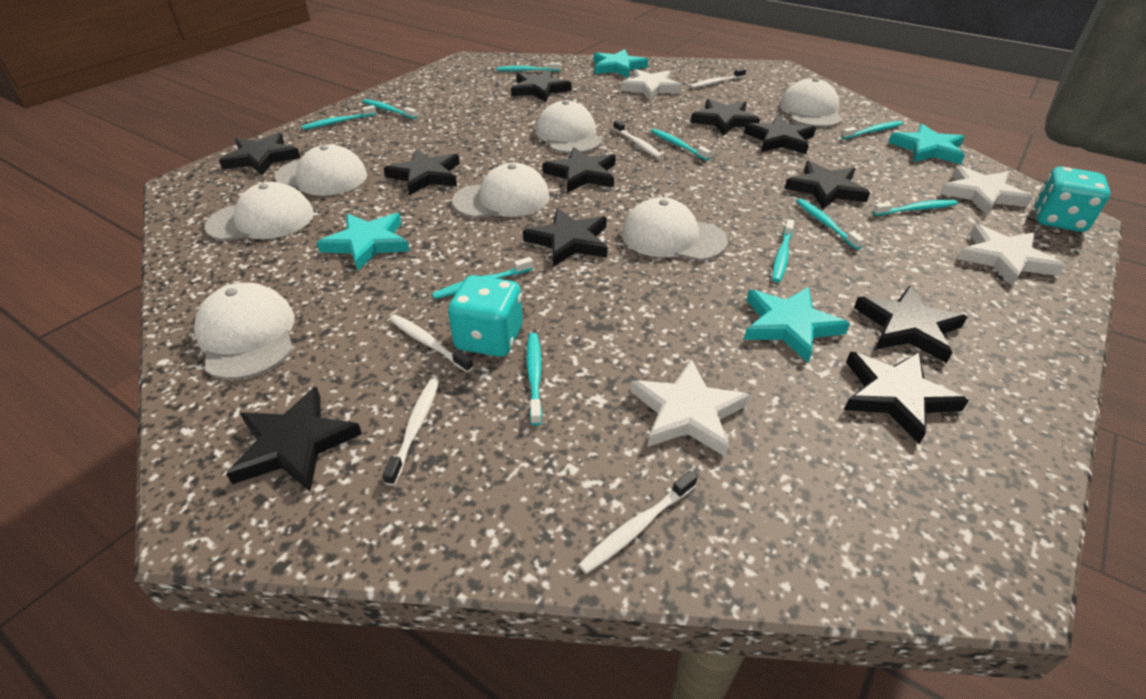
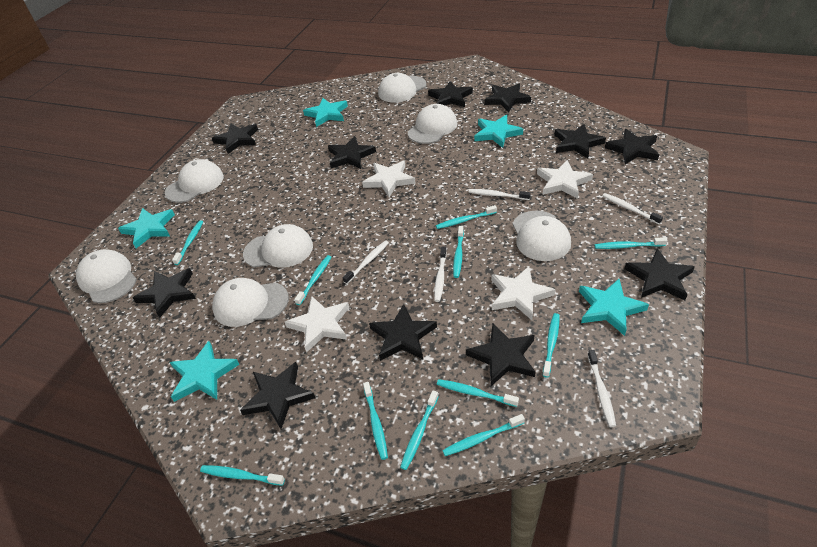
turquoise dice: [448,275,523,357] [1035,166,1110,232] = 2 -> none = 0
turquoise star: [317,213,410,270] [593,49,648,78] [744,287,850,363] [888,124,965,164] = 4 -> [118,208,175,248] [170,341,239,402] [303,98,348,127] [474,115,523,148] [579,279,649,336] = 5
turquoise toothbrush: [301,105,376,130] [362,99,417,119] [432,257,533,299] [496,62,560,71] [526,333,542,426] [651,129,711,161] [772,219,795,283] [796,198,864,250] [841,121,903,139] [872,200,958,216] = 10 -> [172,220,203,265] [200,465,285,486] [294,255,331,305] [363,382,388,460] [400,391,439,470] [436,205,497,229] [437,379,519,407] [442,414,525,456] [453,226,464,278] [543,313,559,378] [595,237,668,249] = 11

